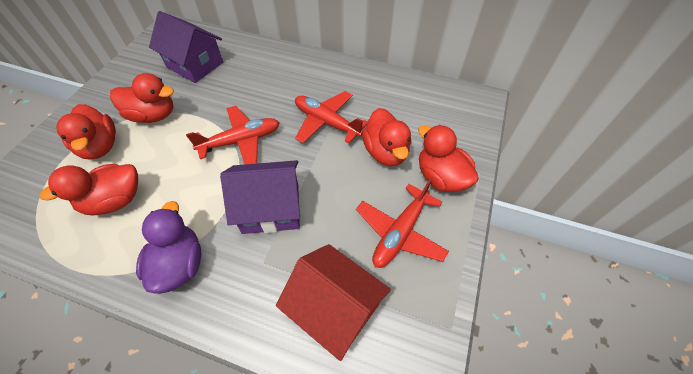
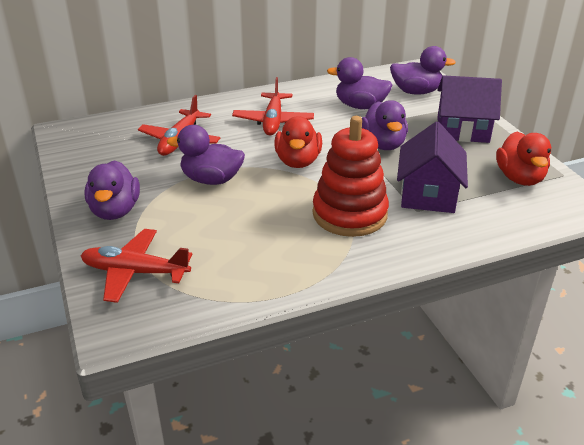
purple duck: [136,201,201,294] = 1 -> [84,160,140,220] [167,125,245,185] [327,57,393,109] [362,100,408,150] [390,46,456,95] = 5
red duck: [39,164,138,216] [56,104,116,160] [110,73,174,123] [362,108,411,166] [418,125,479,192] = 5 -> [274,116,322,168] [496,132,551,186] = 2
red house: [276,244,391,361] = 1 -> none = 0
red stacking toy: none = 0 -> [312,116,389,237] = 1

